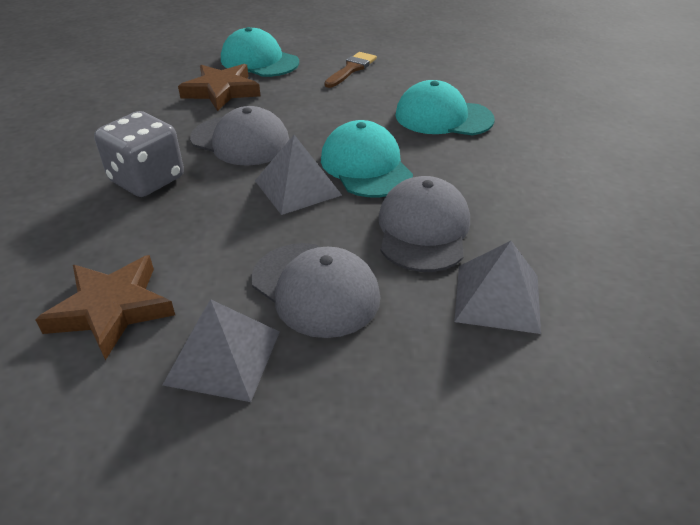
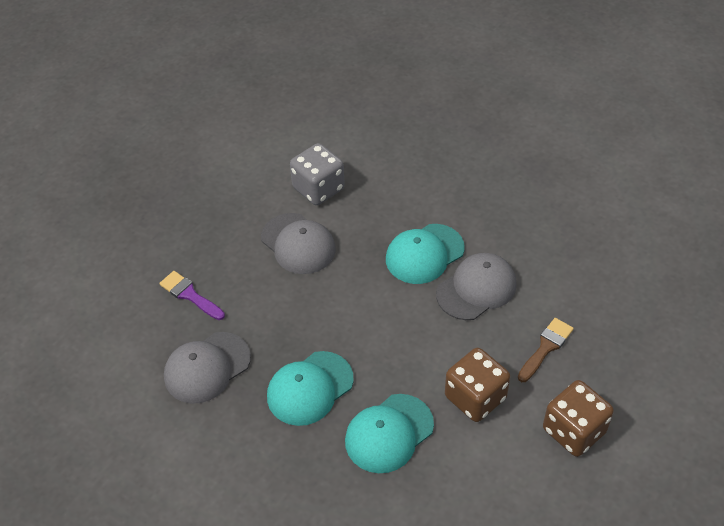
brown dice: none = 0 -> [445,348,510,422] [543,380,614,457] = 2
brown star: [35,255,175,360] [178,64,261,111] = 2 -> none = 0
grey pyramid: [163,299,280,402] [255,135,342,215] [454,241,541,334] = 3 -> none = 0
purple brush: none = 0 -> [159,271,225,320] = 1

